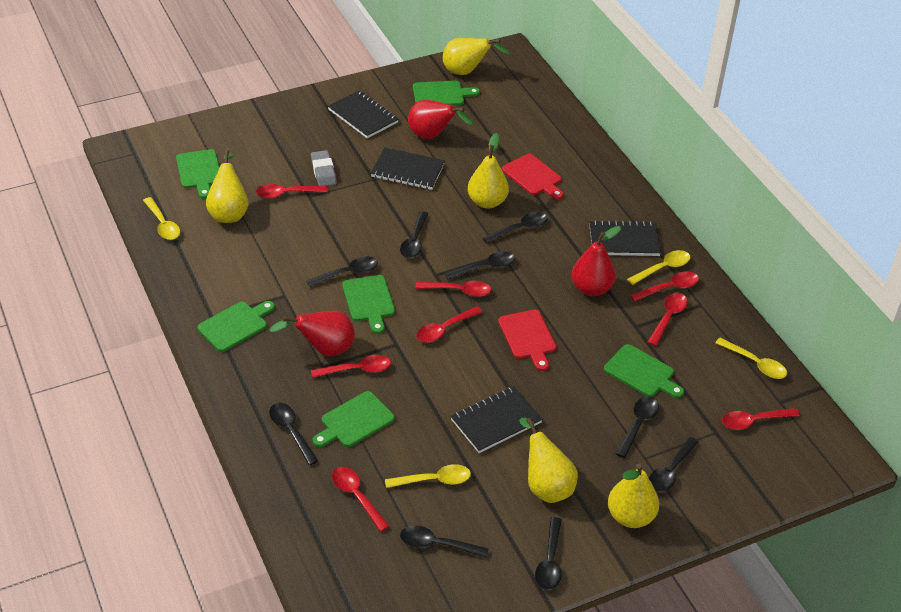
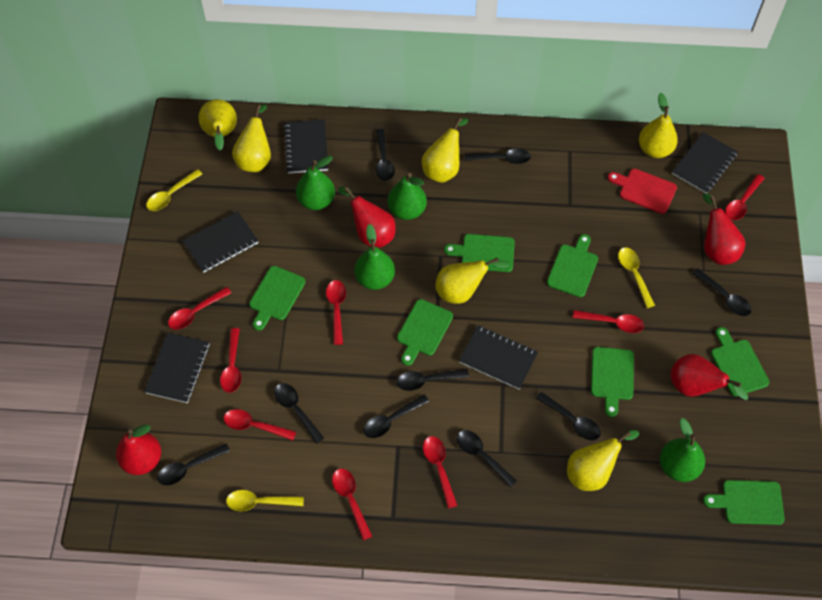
black notebook: [328,90,399,139] [371,147,445,190] [451,386,543,453] [589,220,661,256] = 4 -> [144,333,210,403] [182,211,258,273] [284,119,328,174] [459,325,538,390] [672,132,738,194] = 5
green cutting board: [176,149,219,199] [197,301,275,352] [313,391,395,447] [342,275,395,334] [413,81,480,105] [604,344,684,398] = 6 -> [249,266,305,331] [397,299,453,366] [444,234,515,272] [547,234,598,297] [591,347,634,417] [703,480,785,525] [711,327,769,396] = 7
green pear: none = 0 -> [296,156,335,210] [354,224,395,290] [388,173,427,220] [660,418,705,482] = 4
grey eraser: [311,150,337,186] = 1 -> none = 0
red cutting board: [498,310,557,371] [502,154,564,200] = 2 -> [608,169,677,214] = 1
red pear: [269,311,355,356] [408,100,473,139] [572,226,621,296] = 3 -> [116,425,161,475] [338,187,396,248] [670,354,748,400] [703,194,745,265] = 4
yellow pear: [206,150,249,223] [443,38,510,75] [468,133,509,208] [519,418,578,503] [608,464,659,528] = 5 -> [198,99,237,150] [232,104,271,172] [422,118,468,183] [435,258,510,304] [567,430,639,491] [639,93,678,158] = 6
yellow spoon: [143,197,180,240] [385,464,471,488] [627,250,690,285] [715,338,787,379] = 4 -> [146,169,202,211] [226,490,304,511] [618,247,655,308] = 3

